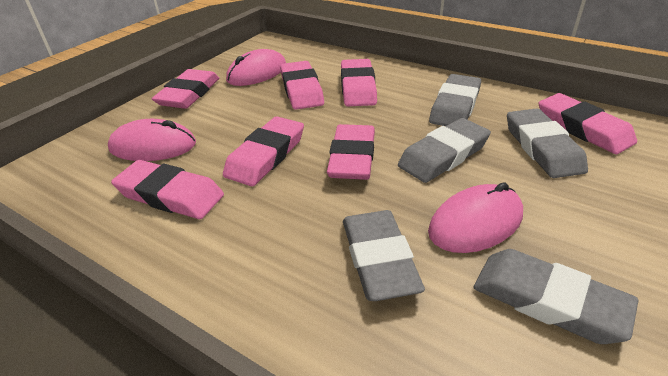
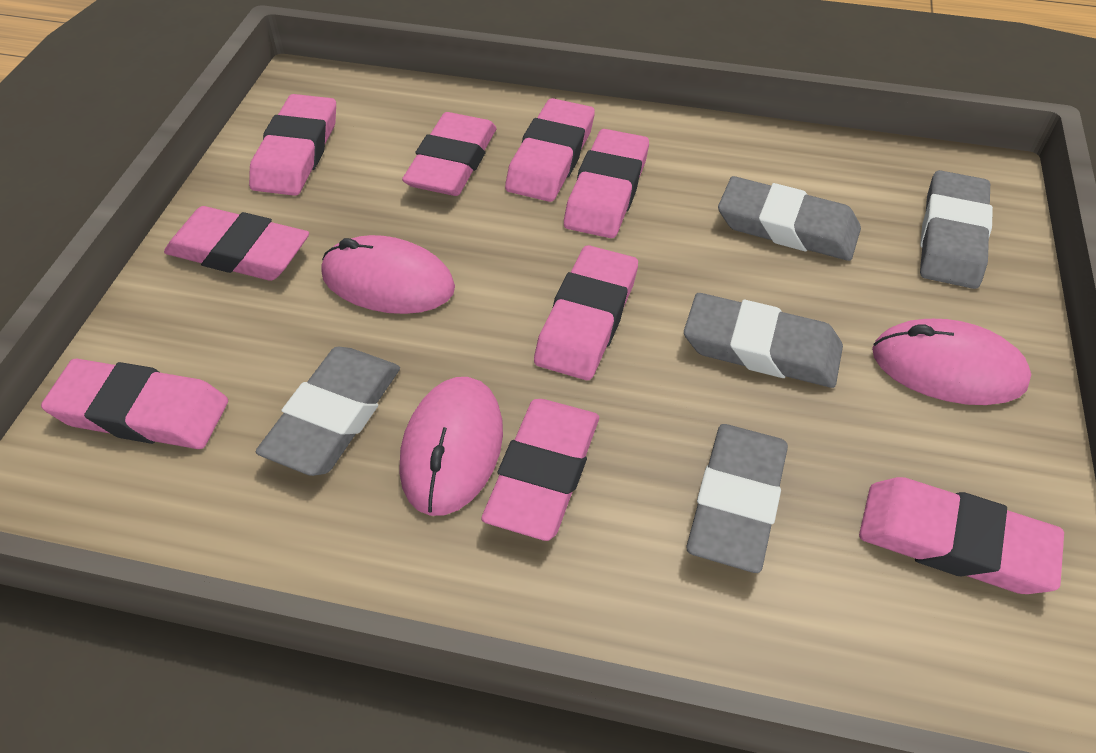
pink eraser: [111,160,224,219] [152,69,219,109] [223,116,304,186] [280,61,324,110] [327,124,375,180] [341,59,377,106] [538,93,637,154] = 7 -> [41,359,228,449] [164,206,309,281] [249,94,336,196] [402,112,496,196] [481,399,599,541] [505,98,595,202] [534,245,638,380] [564,129,649,238] [859,477,1064,594] = 9

